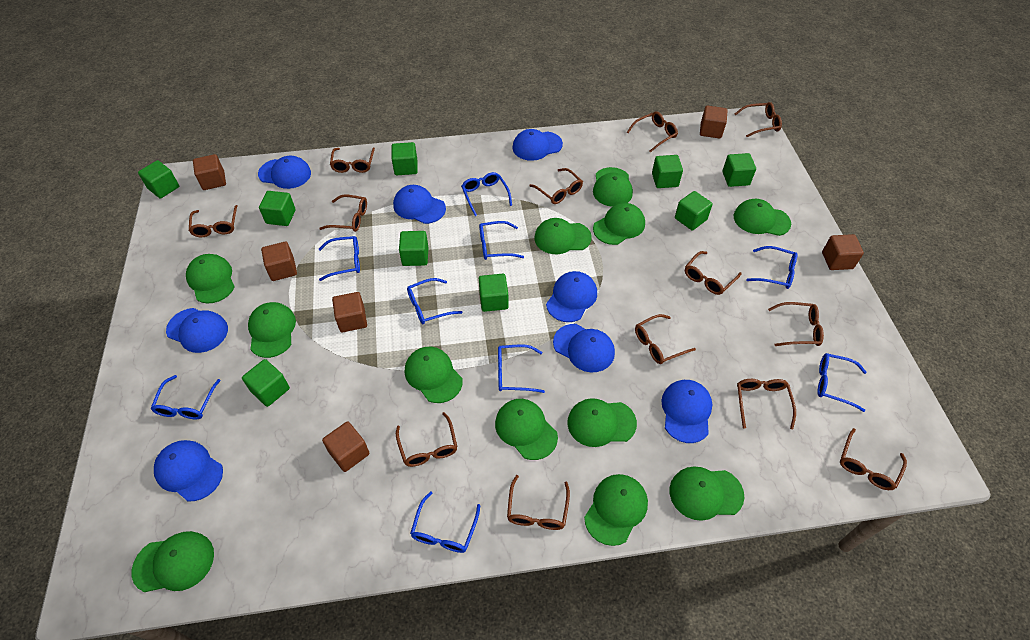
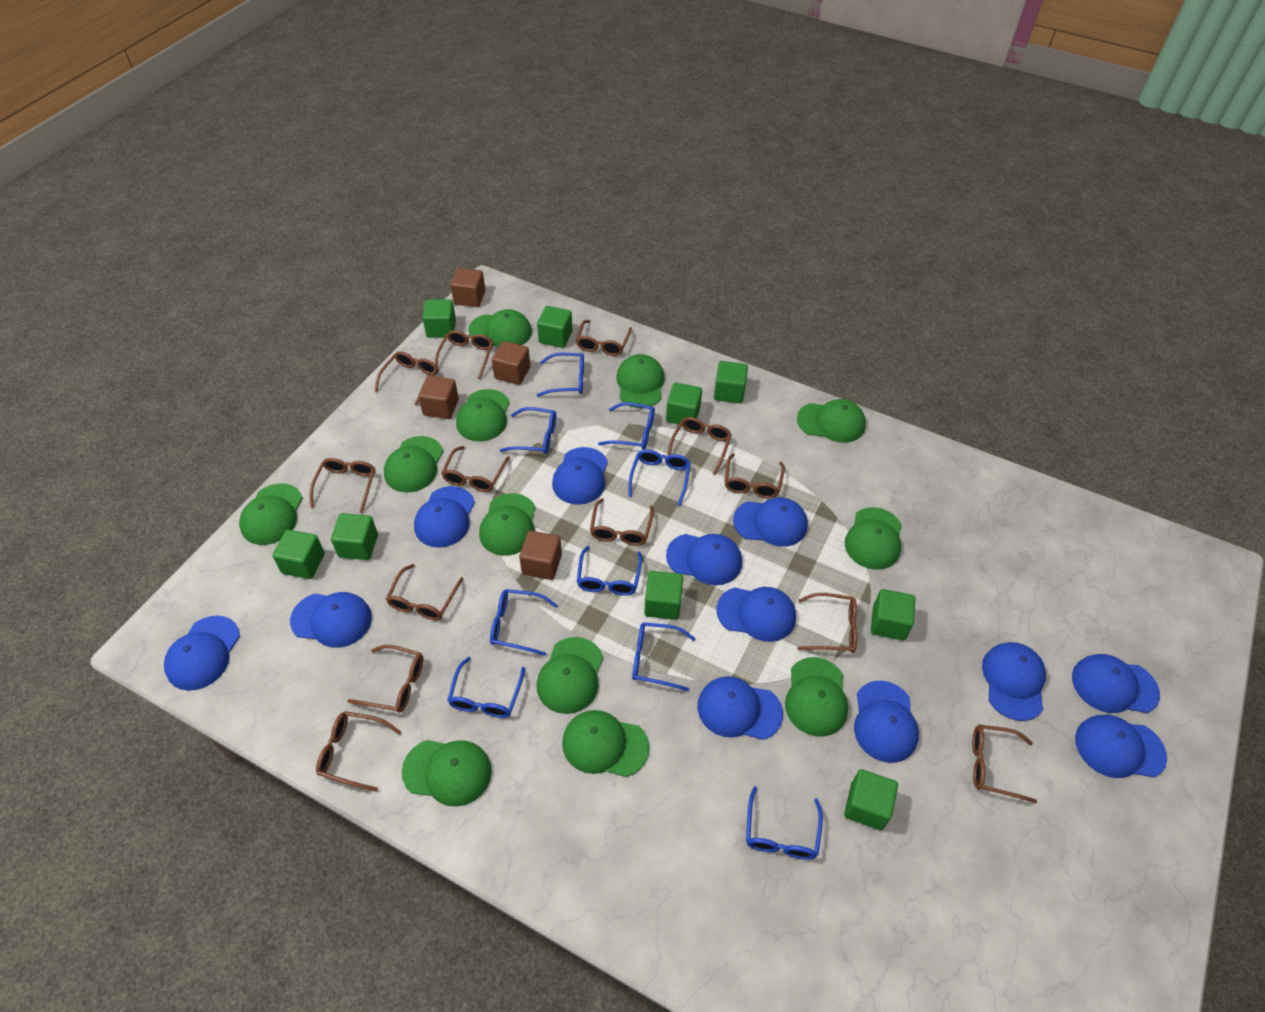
blue cap: [154,440,223,502] [166,308,228,353] [258,156,311,189] [393,185,446,224] [512,129,563,161] [546,271,597,322] [553,324,615,372] [661,380,712,443] = 8 -> [164,615,240,691] [290,592,372,648] [414,486,475,548] [552,447,608,505] [666,534,742,585] [697,676,783,740] [717,587,796,642] [733,497,808,547] [854,681,919,763] [982,642,1046,721] [1072,654,1160,713] [1075,715,1167,778] = 12
brown cube: [193,154,226,190] [261,242,297,281] [322,421,369,472] [332,292,367,332] [700,106,728,139] [822,234,864,270] = 6 -> [418,376,459,419] [450,268,485,307] [492,341,530,385] [519,531,562,580] = 4

